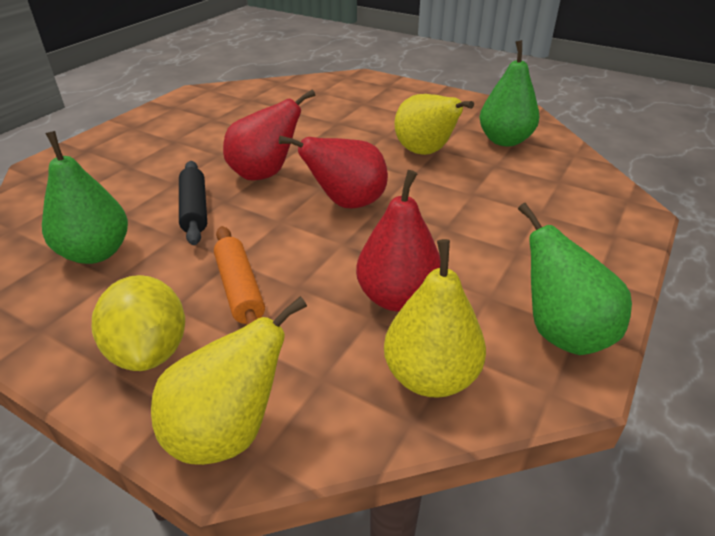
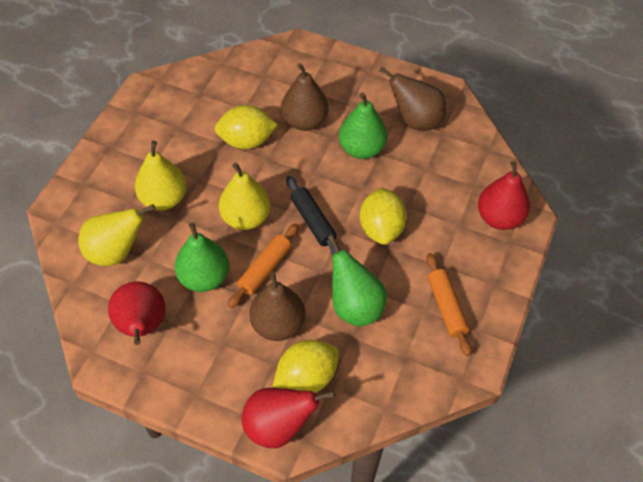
brown pear: none = 0 -> [249,272,305,341] [281,63,328,131] [379,66,446,131] = 3
orange rolling pin: [214,226,265,325] = 1 -> [228,223,299,308] [426,253,472,356] = 2
yellow lemon: [92,275,185,371] = 1 -> [214,105,278,149] [273,340,339,393] [360,187,407,245] = 3

